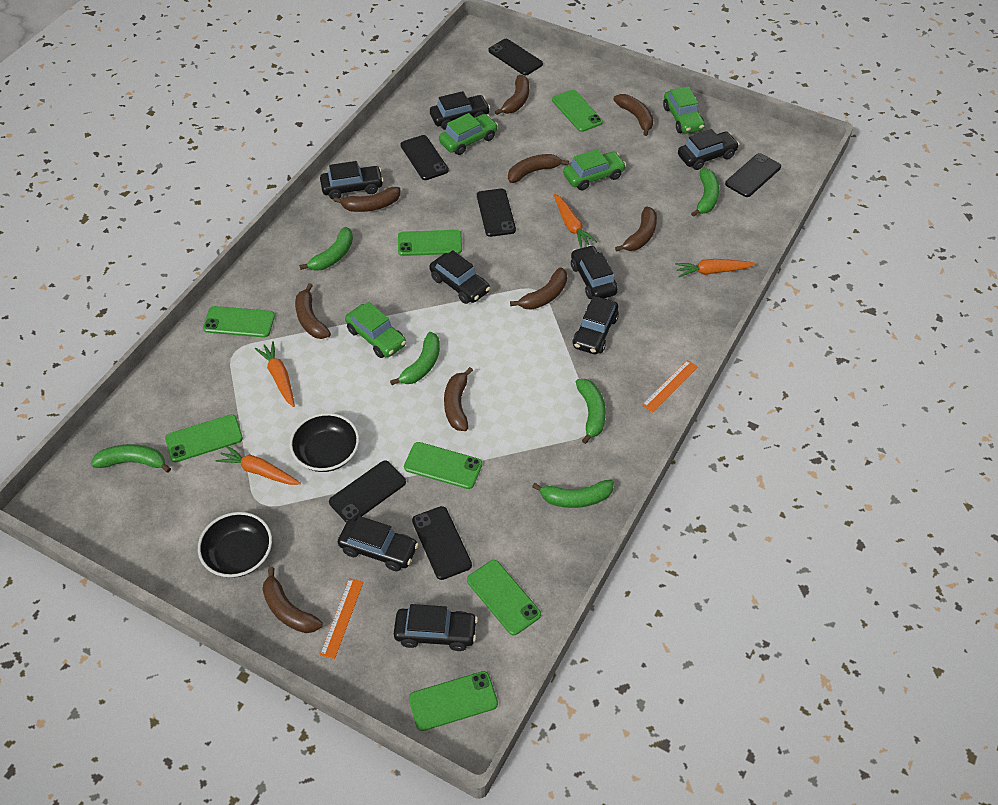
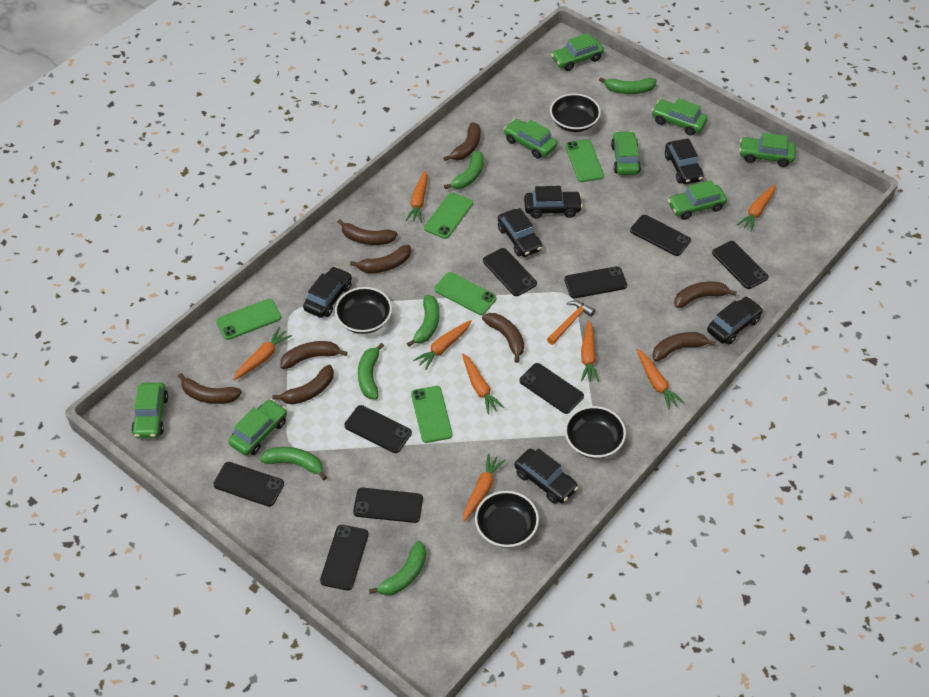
black bowl: [198,512,272,578] [289,413,359,472] = 2 -> [335,287,392,334] [475,491,539,548] [550,93,601,132] [565,406,626,459] = 4
black car: [320,161,384,200] [338,516,419,571] [394,604,478,651] [429,250,490,304] [430,91,490,130] [571,245,618,299] [572,296,619,354] [678,129,739,170] = 8 -> [303,266,352,318] [498,208,542,257] [514,448,579,504] [524,186,583,219] [665,138,704,184] [707,297,763,344] = 6
black phone: [329,460,406,522] [400,135,449,180] [412,506,472,580] [477,189,516,237] [489,39,543,75] [725,153,781,197] = 6 -> [213,462,284,507] [320,525,369,591] [344,405,412,453] [353,488,423,523] [483,248,537,296] [519,363,584,414] [564,266,627,298] [630,215,691,256] [712,241,768,289] = 9
green car: [345,302,406,358] [439,113,498,155] [563,149,626,190] [663,86,705,134] = 4 -> [131,382,168,438] [228,399,287,456] [504,119,557,159] [551,33,604,71] [611,131,641,175] [652,98,708,135] [668,180,727,220] [739,133,796,167] = 8
green phone: [165,414,243,462] [203,306,275,337] [398,230,462,256] [404,442,482,489] [409,671,498,731] [467,560,541,635] [552,90,603,132] = 7 -> [216,299,281,340] [411,386,452,443] [424,193,473,239] [434,272,497,315] [565,139,604,182] = 5
orange carrot: [215,445,301,485] [255,341,295,407] [554,194,597,248] [675,259,756,277] = 4 -> [233,327,292,380] [405,171,427,223] [413,320,472,370] [462,353,505,414] [463,453,506,522] [581,320,599,382] [637,349,684,410] [737,184,776,232] = 8
orange hammer: none = 0 -> [547,301,595,345] = 1
orange ruler: [320,578,363,659] [642,360,698,412] = 2 -> none = 0

